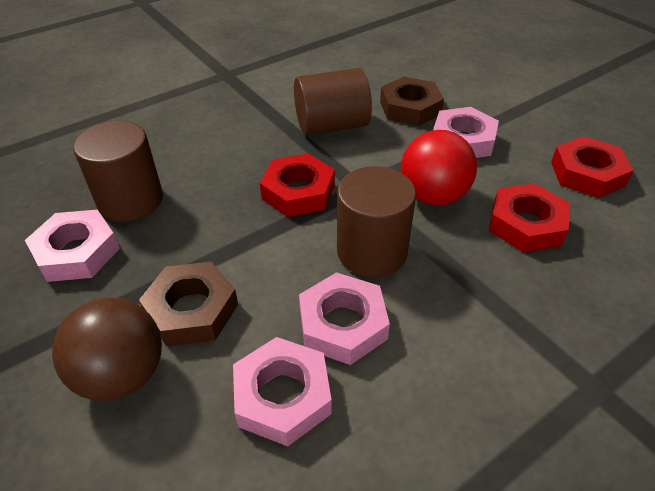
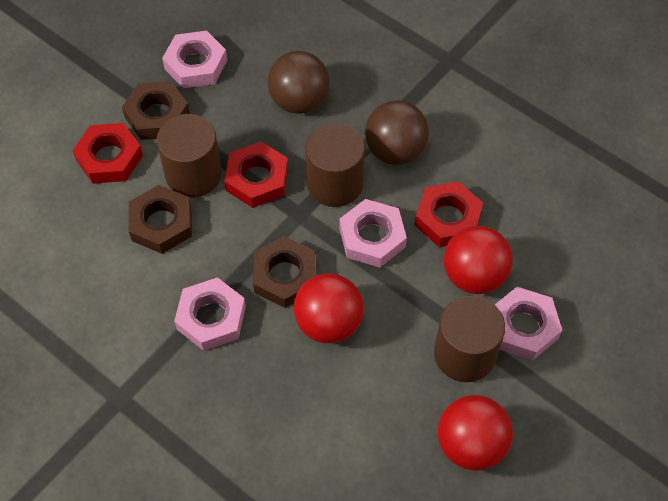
brown ball: [52,298,162,401] = 1 -> [267,51,330,114] [365,100,429,165] = 2
brown nut: [139,262,238,346] [380,77,444,126] = 2 -> [122,81,190,140] [129,185,192,254] [253,236,316,308] = 3
red ball: [401,130,477,206] = 1 -> [294,273,364,343] [438,395,513,471] [444,226,513,294] = 3

